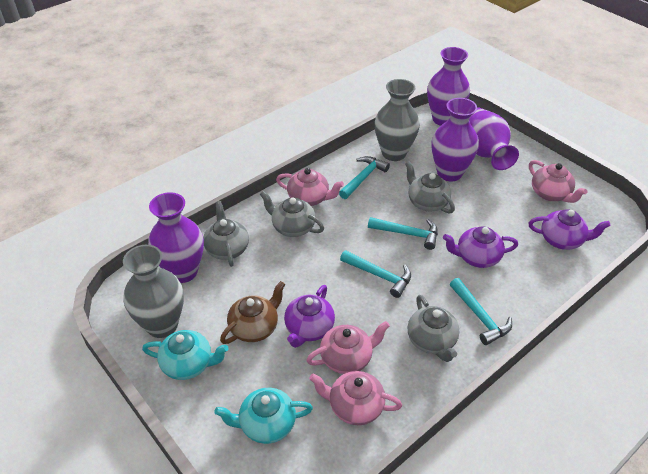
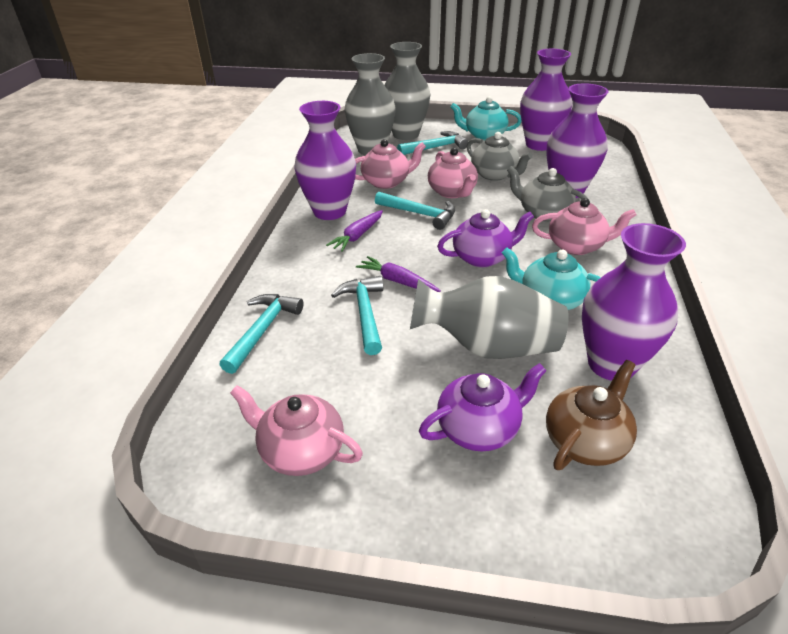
grey teapot: [203,201,249,267] [260,191,324,237] [405,161,455,213] [408,295,459,362] = 4 -> [466,132,533,181] [507,166,588,221] = 2
grey vase: [123,245,184,338] [374,79,420,161] = 2 -> [345,53,396,155] [384,42,430,140] [410,276,569,359] = 3
purple carrot: none = 0 -> [326,210,383,252] [356,256,441,292] = 2
purple teapot: [284,285,335,348] [443,226,518,268] [529,209,611,250] = 3 -> [419,363,547,451] [437,209,534,267] = 2

